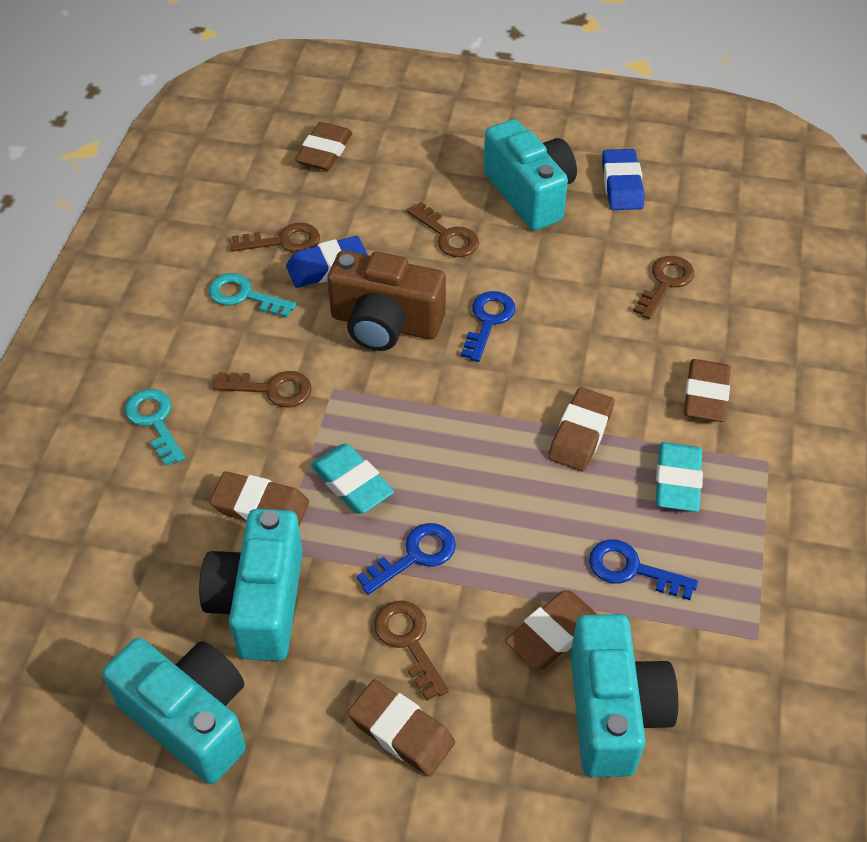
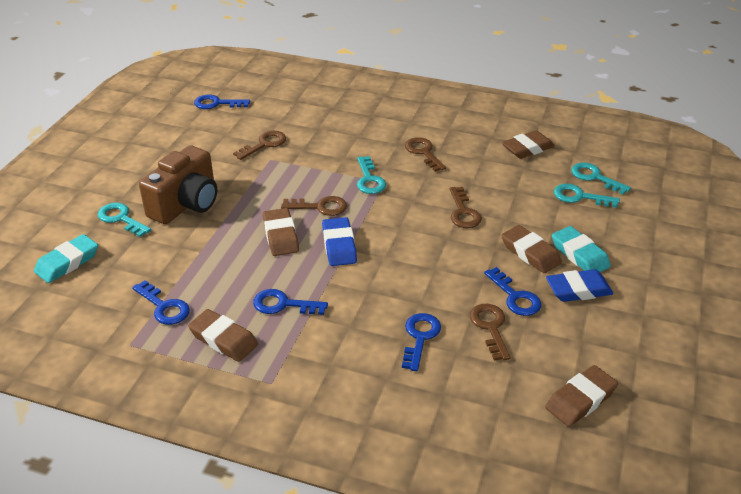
blue key: [356,523,456,595] [461,291,516,362] [589,540,698,600] = 3 -> [132,280,190,325] [194,95,250,109] [253,289,328,315] [402,313,441,371] [484,267,541,316] = 5
brown eraser: [209,471,309,526] [295,122,352,171] [348,680,455,777] [505,590,598,670] [548,387,614,471] [684,359,731,422] = 6 -> [188,309,258,362] [263,208,299,256] [501,225,562,273] [502,130,555,159] [545,365,618,427] = 5
turquoise camera: [102,638,246,784] [199,509,303,661] [483,119,577,230] [570,614,678,777] = 4 -> none = 0
turquoise key: [125,389,185,466] [208,273,296,318] = 2 -> [98,203,151,237] [357,156,386,194] [554,184,620,208] [571,163,631,194] = 4

